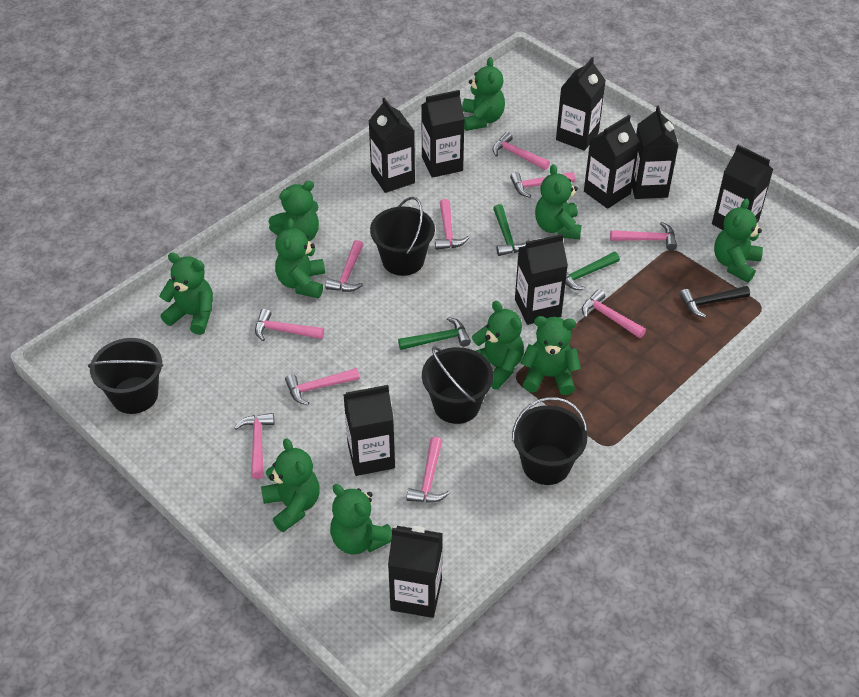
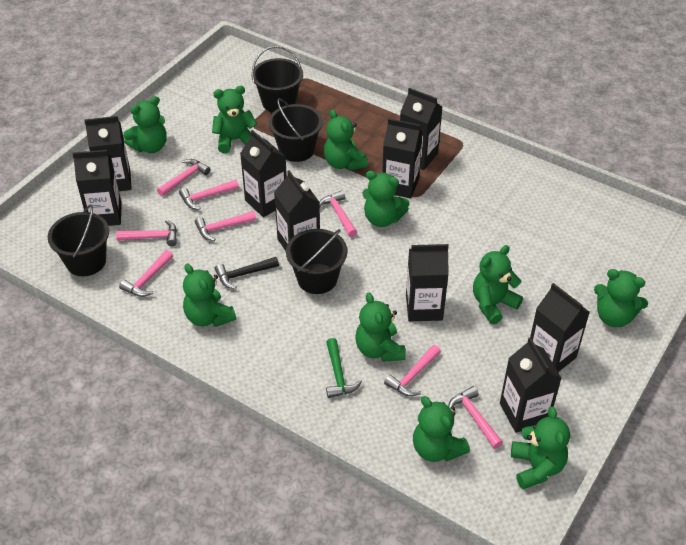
green hammer: [398,317,471,350] [493,204,530,256] [565,252,620,290] = 3 -> [326,338,362,398] = 1
pink hammer: [234,413,274,479] [255,309,324,341] [285,368,360,405] [325,240,363,292] [406,437,450,503] [435,199,469,250] [492,132,550,170] [510,172,575,198] [582,289,646,338] [610,222,677,251] = 10 -> [116,220,177,246] [119,250,173,297] [157,159,211,196] [179,179,239,210] [195,211,257,241] [319,190,357,237] [384,345,441,396] [448,386,503,449] = 8

